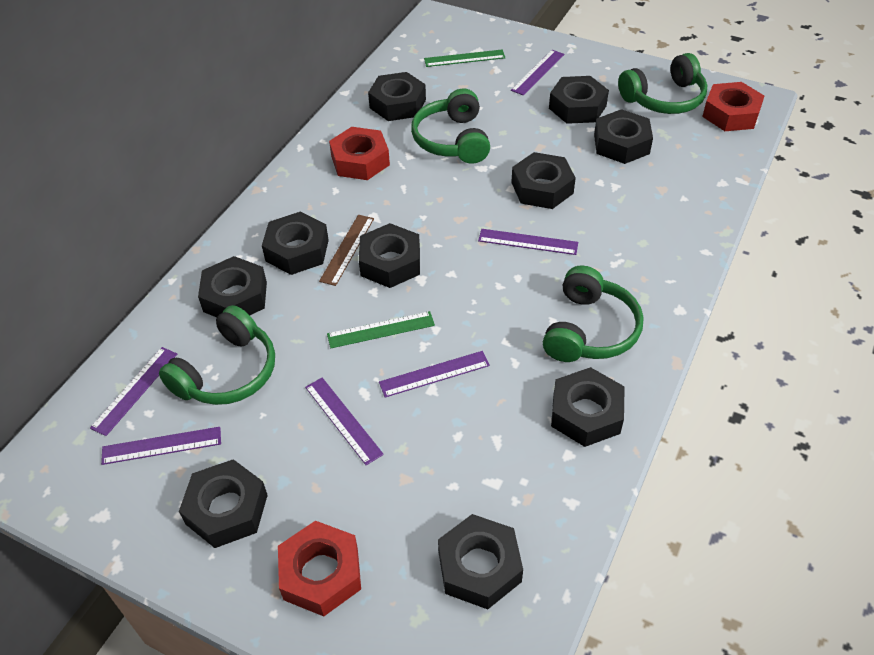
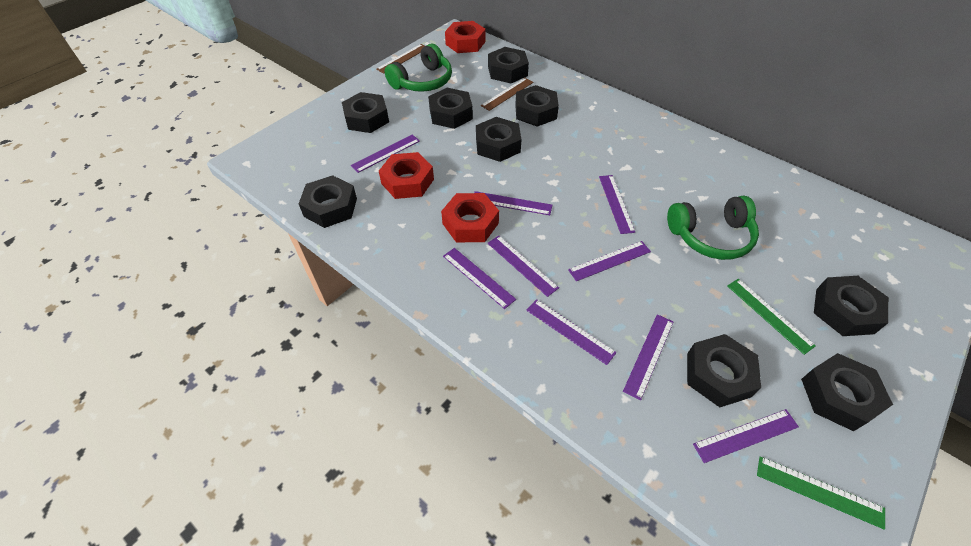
black nut: [179,459,268,548] [198,256,267,317] [262,212,329,275] [359,223,420,288] [368,72,426,121] [438,514,523,609] [511,152,576,209] [549,76,609,124] [551,367,625,447] [594,109,653,164] = 10 -> [299,175,357,228] [342,92,389,133] [428,88,473,129] [476,117,522,162] [488,47,529,83] [515,85,559,127] [687,334,761,407] [801,353,893,431] [814,276,889,336] = 9
brown ruler: [319,215,374,286] = 1 -> [376,44,425,73] [481,78,534,111] = 2
green headphones: [159,305,275,405] [411,89,490,164] [543,265,643,362] [618,53,707,114] = 4 -> [385,44,452,92] [667,196,759,260] = 2
purple ruler: [90,347,177,436] [101,427,221,465] [305,378,384,465] [379,351,490,398] [478,229,578,255] [511,50,564,95] = 6 -> [351,134,420,173] [443,248,516,309] [474,191,552,215] [488,235,559,297] [526,299,617,365] [568,241,651,281] [599,175,635,234] [623,314,673,401] [693,409,799,463] = 9

